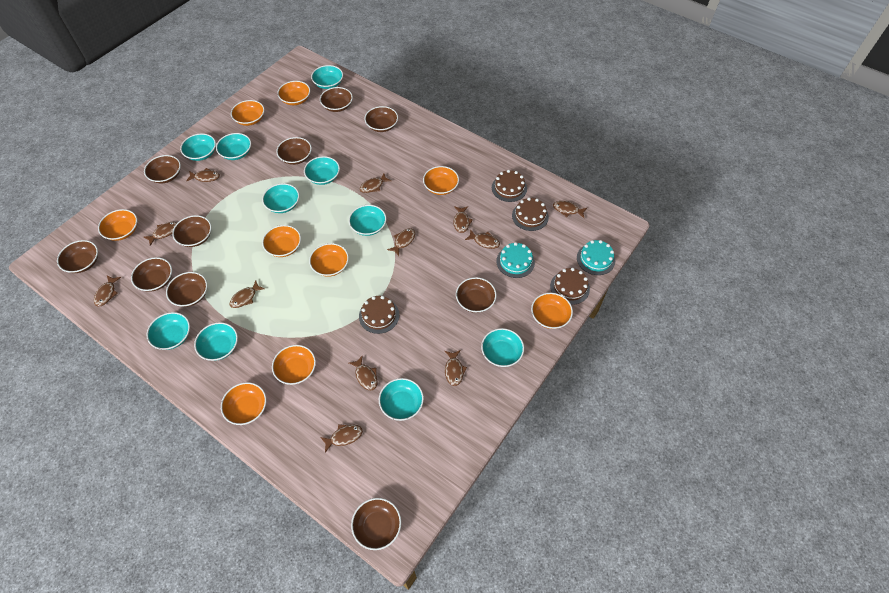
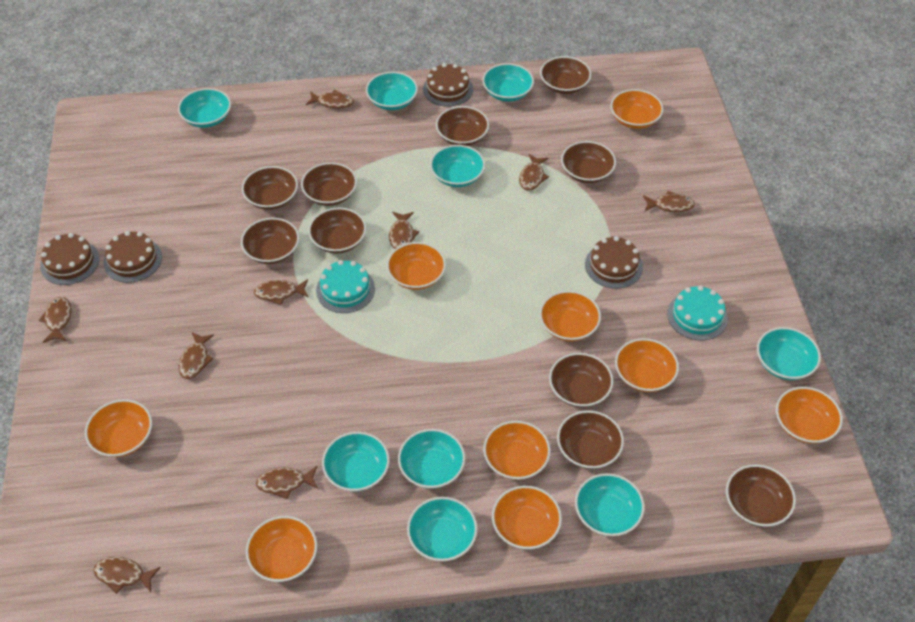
brown fish: [94,275,121,306] [144,222,177,246] [186,168,220,182] [230,280,265,308] [320,424,363,453] [349,355,378,390] [360,173,391,193] [387,228,415,256] [445,350,467,386] [453,206,473,233] [465,229,500,249] [553,201,587,218] = 12 -> [39,297,71,343] [93,557,161,594] [179,332,214,379] [254,279,308,305] [256,466,318,499] [306,89,354,109] [389,212,419,249] [519,154,549,191] [643,191,695,212] = 9
turquoise bowl: [146,312,190,350] [180,133,216,161] [194,322,238,361] [216,133,251,160] [262,183,299,213] [304,156,340,185] [311,65,343,89] [349,205,386,236] [379,378,424,421] [481,328,524,367] = 10 -> [178,88,231,128] [322,432,390,492] [366,72,418,110] [398,429,465,489] [407,497,478,561] [430,145,485,187] [482,63,534,102] [575,473,644,536] [757,327,821,380] = 9

